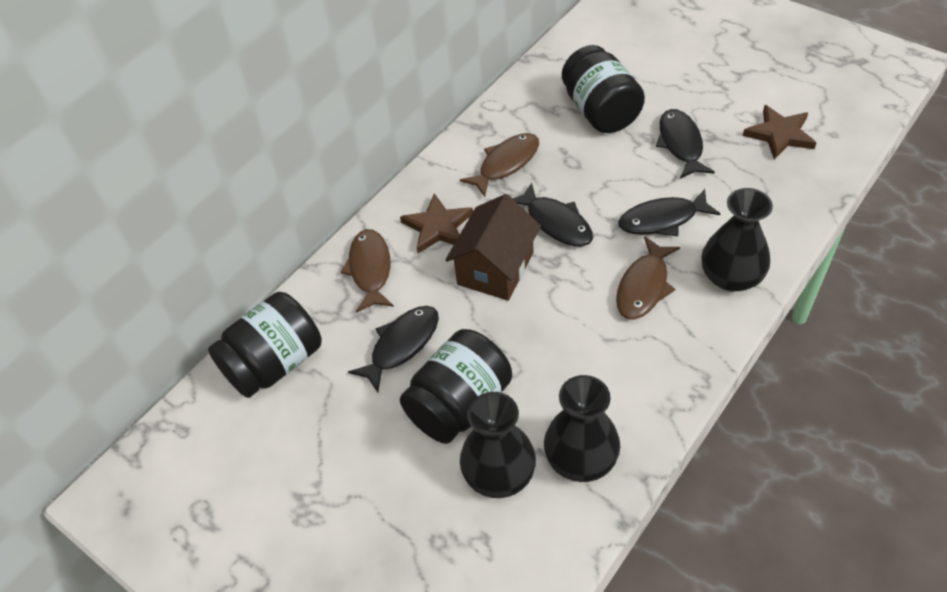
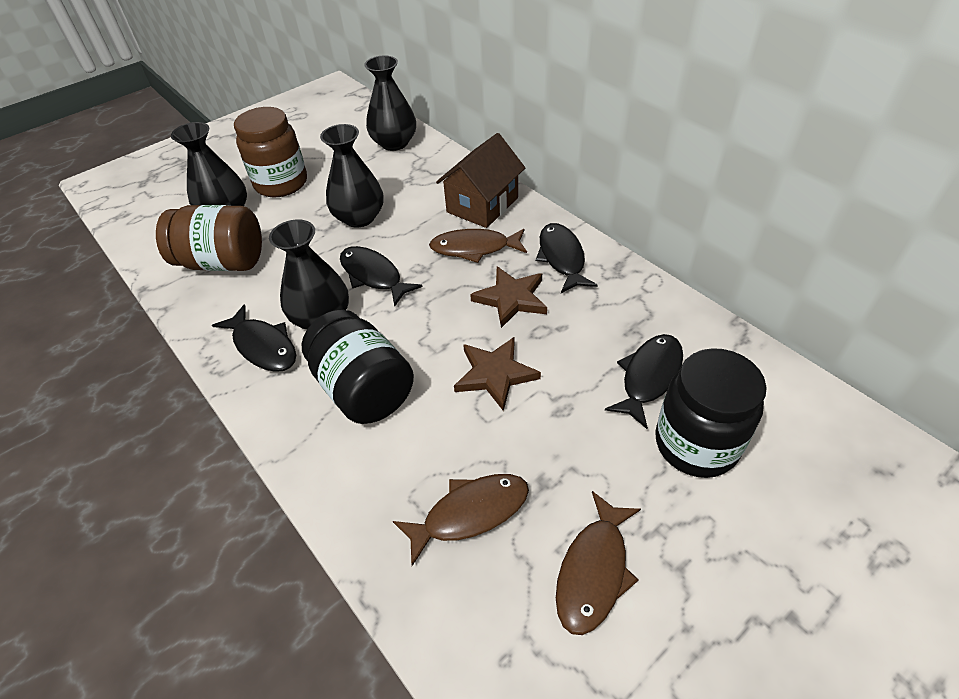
black jar: [208,292,322,398] [400,329,512,444] [562,45,645,133] = 3 -> [302,309,414,424] [655,348,767,478] = 2
black vase: [460,392,536,498] [544,375,620,482] [702,188,773,291] = 3 -> [171,122,247,206] [269,220,349,329] [320,124,384,228] [364,55,416,151] = 4
brown jar: none = 0 -> [156,205,262,271] [234,107,307,197] = 2

